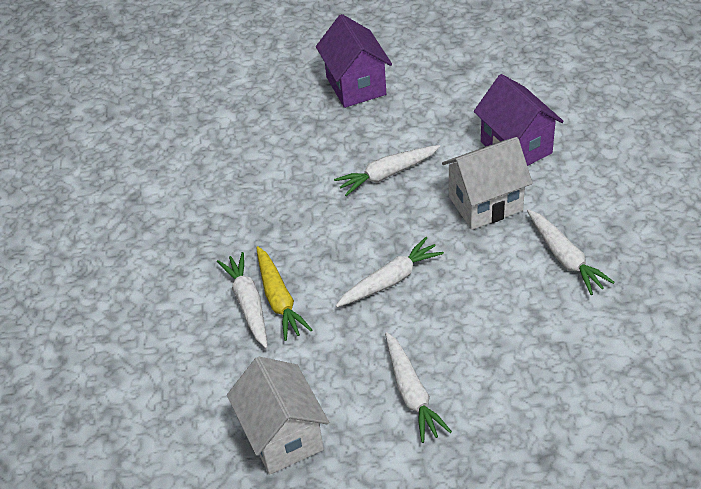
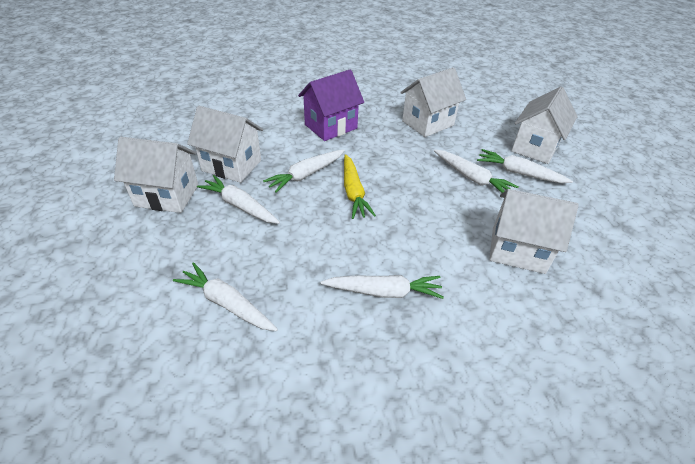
purple house: [316,14,392,108] [474,74,564,166] = 2 -> [298,70,364,141] = 1
white carrot: [217,252,268,348] [334,145,440,196] [336,237,444,307] [385,332,452,443] [527,209,614,295] = 5 -> [173,262,278,331] [197,175,280,224] [263,149,345,193] [321,275,444,299] [434,150,519,193] [477,149,573,183] = 6
white house: [227,357,329,474] [442,137,533,230] = 2 -> [114,137,198,213] [187,106,263,183] [400,67,466,137] [489,189,579,274] [511,87,578,164] = 5

